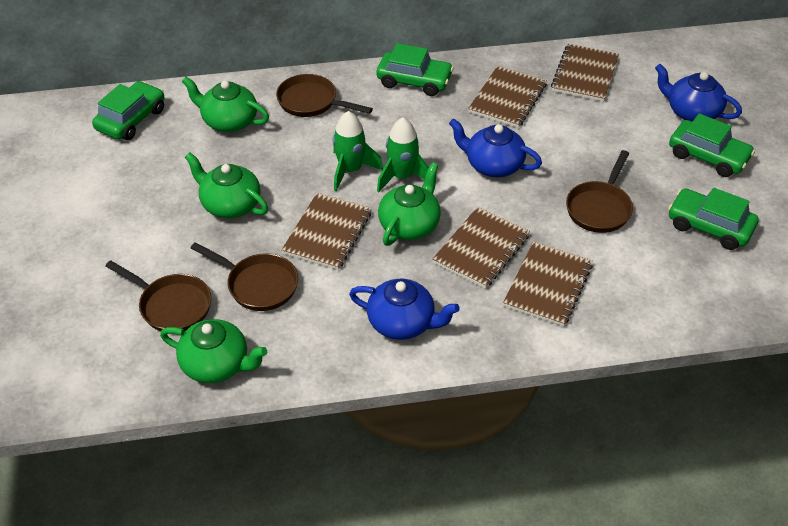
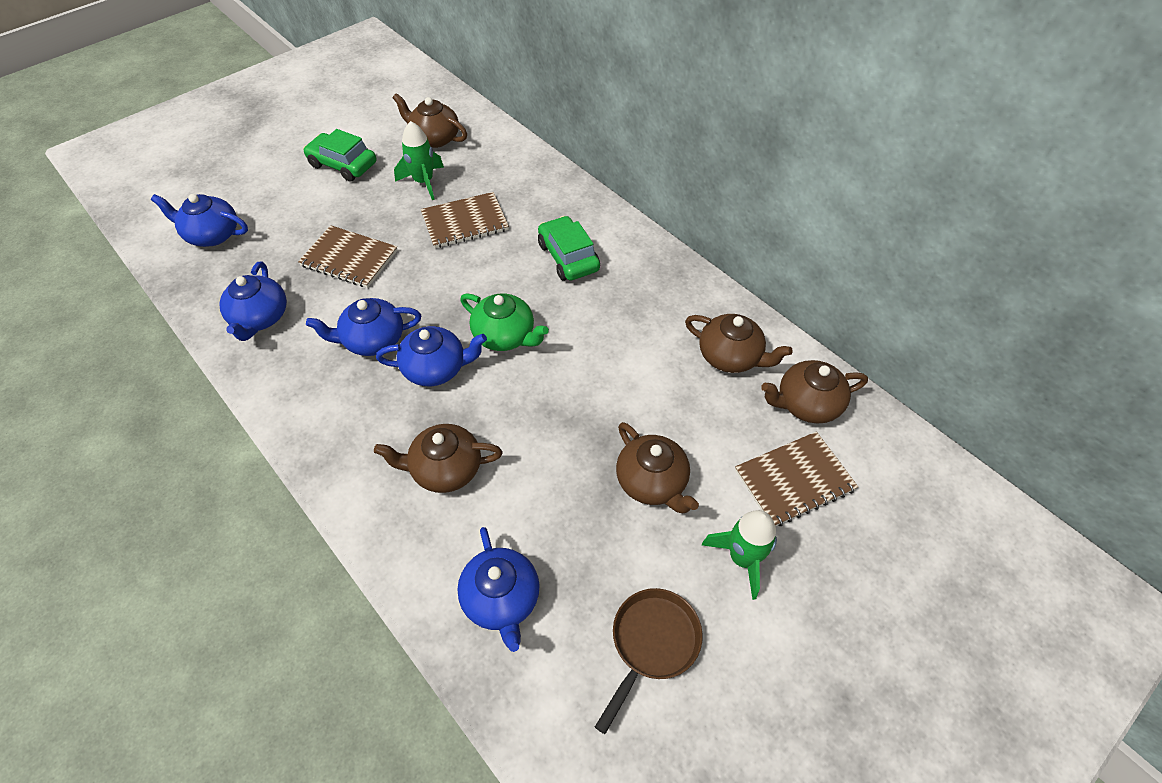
blue teapot: [349,279,460,340] [449,118,542,177] [655,64,742,122] = 3 -> [151,194,248,247] [219,262,287,341] [306,298,421,356] [376,326,487,386] [457,527,540,652] = 5
brown notebook: [282,193,372,270] [433,207,530,288] [468,65,547,128] [503,241,593,326] [551,44,619,102] = 5 -> [298,225,398,288] [421,192,509,248] [735,431,858,526] = 3
brown pan: [105,260,212,331] [191,242,298,311] [276,74,373,117] [566,150,633,233] = 4 -> [595,588,703,734] = 1
brown teapot: none = 0 -> [374,424,503,493] [393,93,467,148] [616,422,699,513] [685,314,793,373] [761,360,868,423] = 5
green car: [92,81,164,140] [377,43,454,96] [668,188,758,250] [669,113,755,177] = 4 -> [303,129,376,182] [538,216,600,281] = 2
green teapot: [160,319,267,383] [182,77,269,132] [185,153,268,218] [378,162,441,246] = 4 -> [460,293,549,351] = 1

